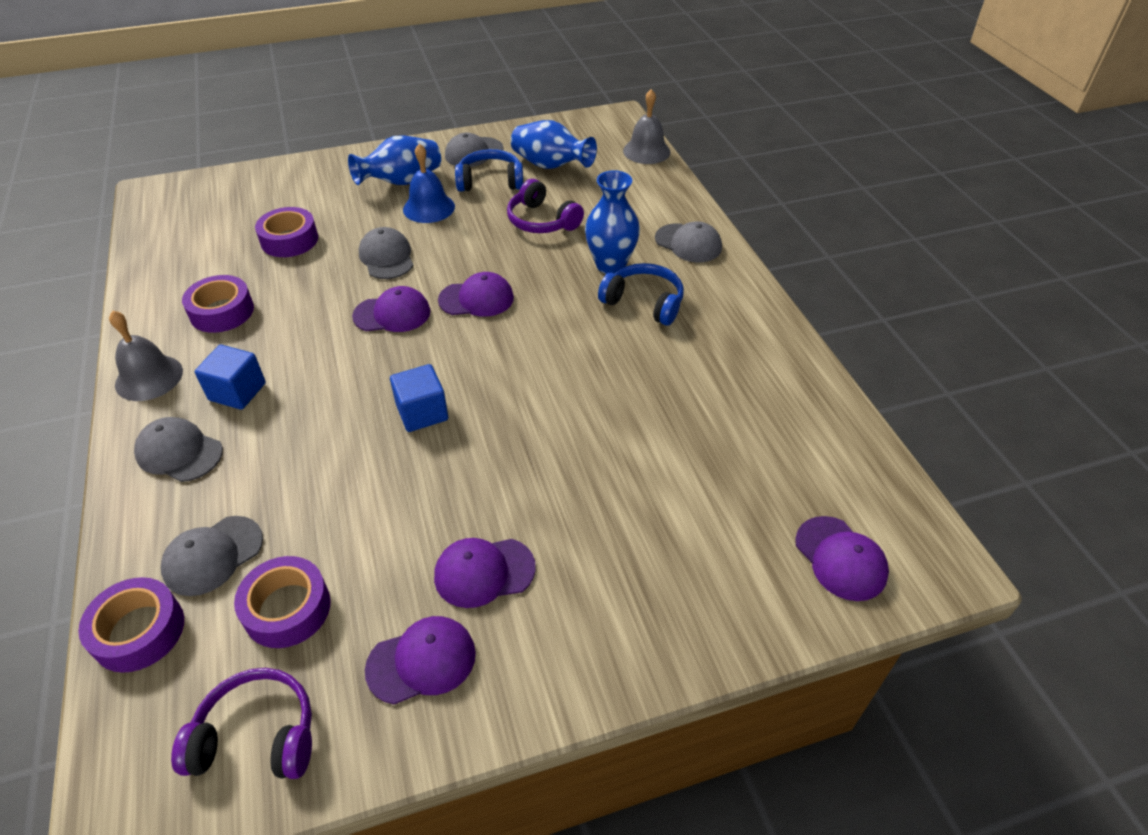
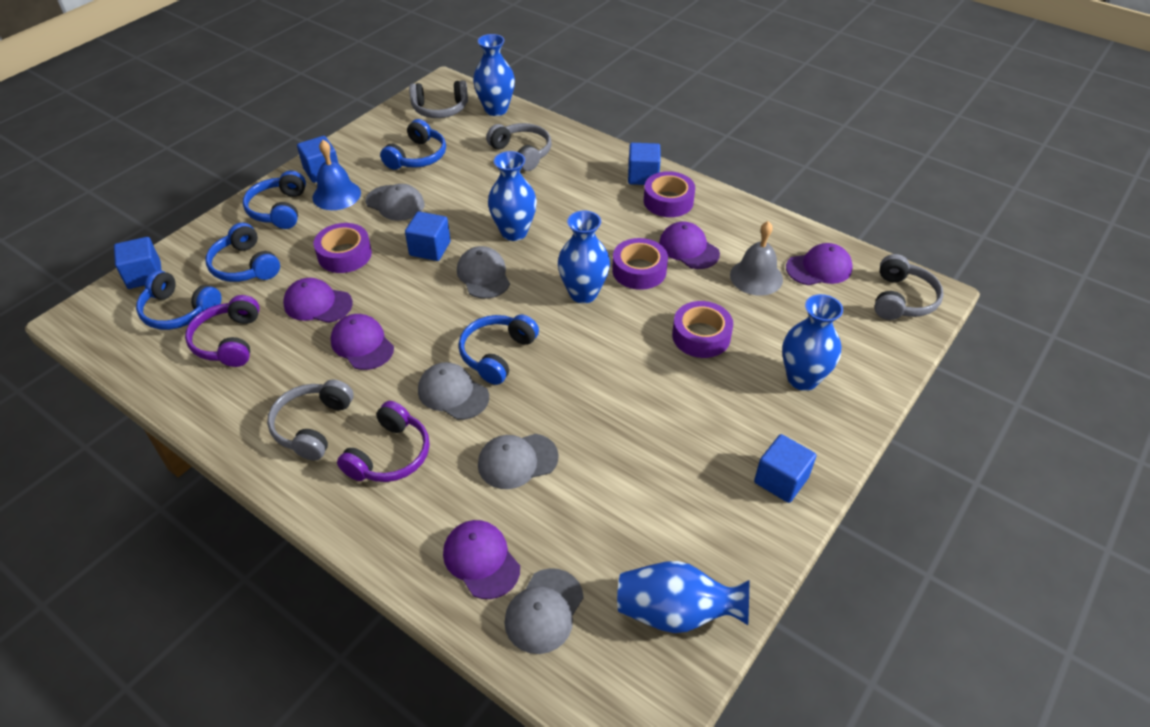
blue cube: [195,345,266,410] [390,364,448,432] = 2 -> [114,237,162,289] [297,136,339,183] [405,211,450,261] [628,143,661,185] [754,434,817,503] = 5
blue headphones: [455,149,523,192] [598,263,684,325] = 2 -> [136,270,221,330] [206,223,280,282] [243,170,306,229] [380,119,446,170] [459,315,539,385] = 5
blue vase: [348,135,441,185] [511,120,597,169] [585,170,640,274] = 3 -> [473,34,515,116] [488,151,537,241] [558,211,610,303] [617,561,749,633] [782,294,843,391] = 5
grey bell: [109,310,183,401] [623,89,671,164] = 2 -> [730,221,783,296] = 1
grey headphones: none = 0 -> [267,380,354,460] [409,80,468,118] [486,123,551,171] [874,254,944,320] = 4

